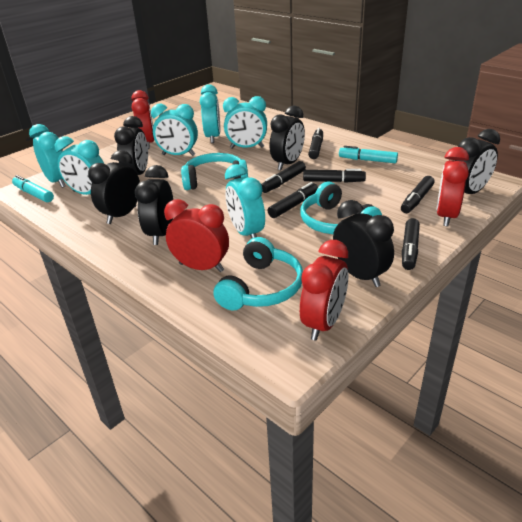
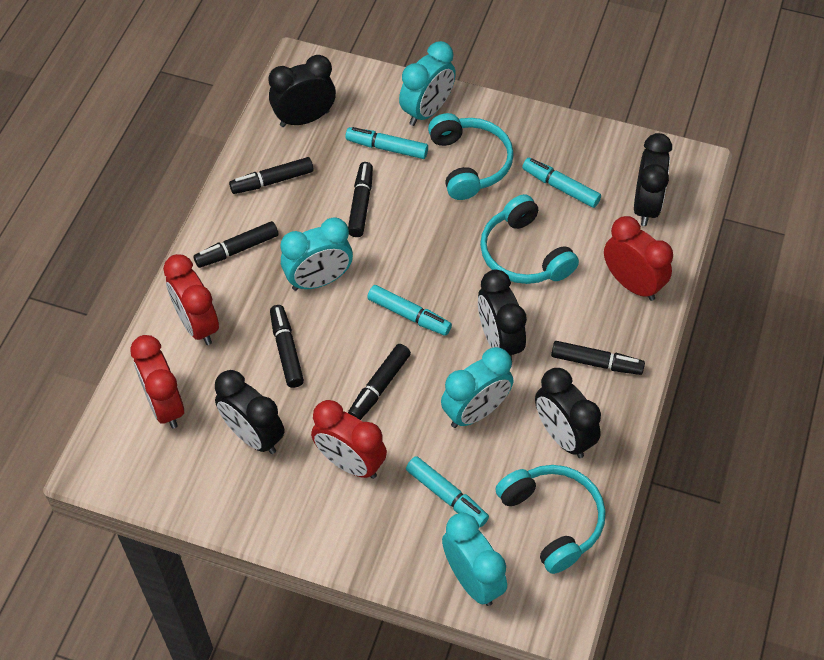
black clock: [88,150,140,224] [114,116,148,175] [135,165,173,245] [270,106,305,170] [333,200,394,287] [455,129,500,194] = 6 -> [215,370,285,454] [268,55,336,127] [478,270,527,360] [535,368,601,458] [634,133,672,226] = 5
turquoise clock: [29,124,65,188] [55,136,104,195] [151,104,198,156] [200,84,220,143] [223,96,267,149] [225,164,265,238] = 6 -> [281,217,353,291] [399,41,456,126] [441,347,513,428] [442,513,507,606] = 4
turquoise marker: [12,175,54,202] [339,146,398,163] = 2 -> [345,127,428,159] [367,285,452,336] [406,456,489,527] [522,158,601,208] = 4

